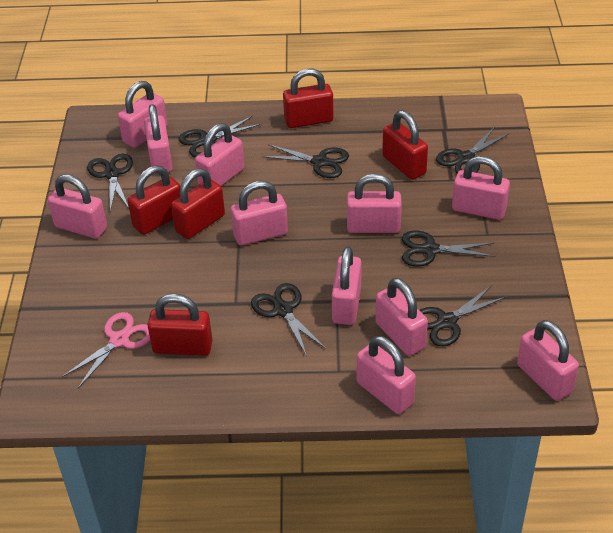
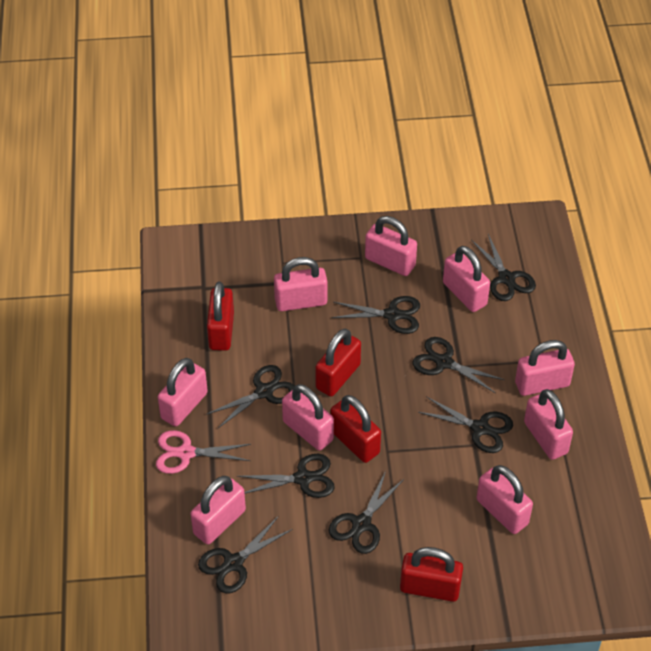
black scissors: [87,154,133,211] [179,116,262,158] [251,283,326,356] [262,144,349,178] [402,231,496,267] [420,285,506,346] [436,127,509,173] = 7 -> [198,516,292,594] [206,365,295,429] [237,454,335,498] [329,471,404,554] [332,296,420,334] [413,337,505,393] [418,396,513,453] [471,234,536,301] = 8
pink padlock: [48,174,107,239] [118,81,167,148] [144,104,173,174] [195,123,244,186] [231,181,288,246] [332,246,362,325] [347,173,402,233] [357,336,416,414] [376,278,428,356] [452,156,510,220] [517,320,579,401] = 11 -> [158,358,208,426] [190,476,246,544] [274,257,327,311] [282,384,334,451] [365,216,417,276] [443,246,490,312] [476,465,533,534] [515,340,575,396] [524,389,573,460] = 9
red padlock: [128,165,180,235] [148,294,212,356] [171,168,225,239] [283,68,333,128] [382,110,428,180] = 5 -> [207,282,234,351] [315,328,361,397] [330,395,381,463] [400,547,463,602] = 4

